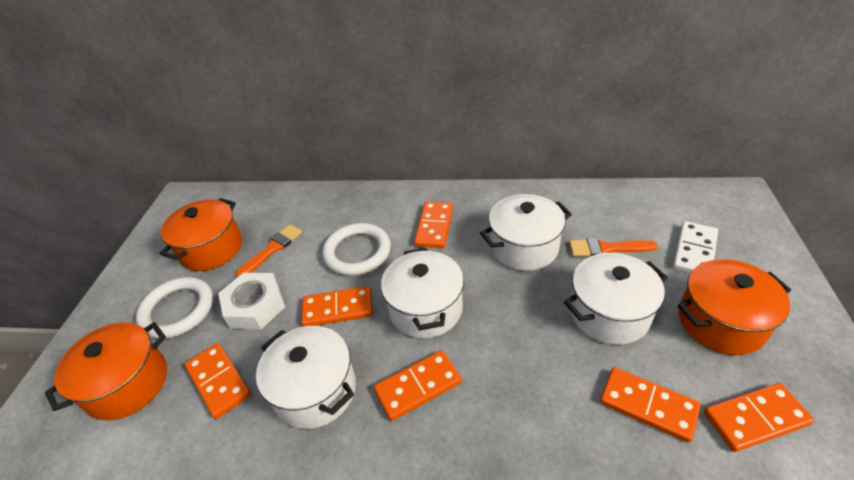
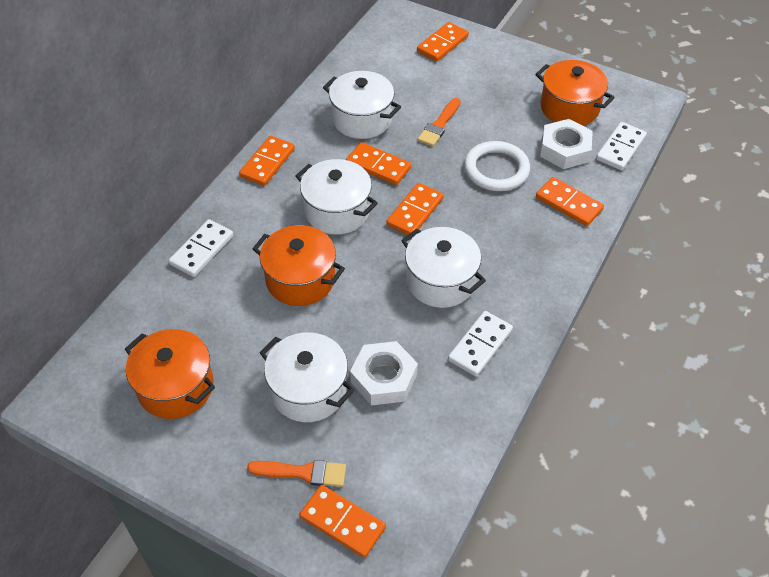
white domino: [673,221,718,273] = 1 -> [169,219,233,277] [448,311,513,377] [596,122,647,170] = 3
white nut: [218,273,285,329] = 1 -> [350,341,418,405] [540,119,593,169] = 2
white ring: [136,277,213,339] [322,223,391,276] = 2 -> [464,141,530,191] = 1

